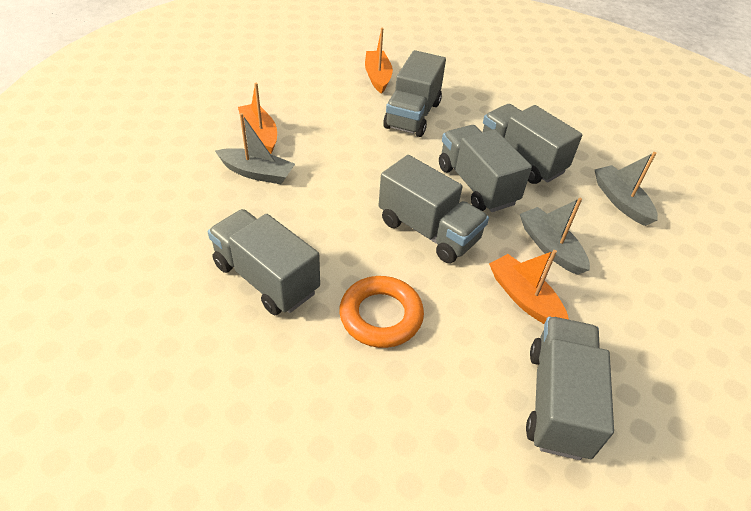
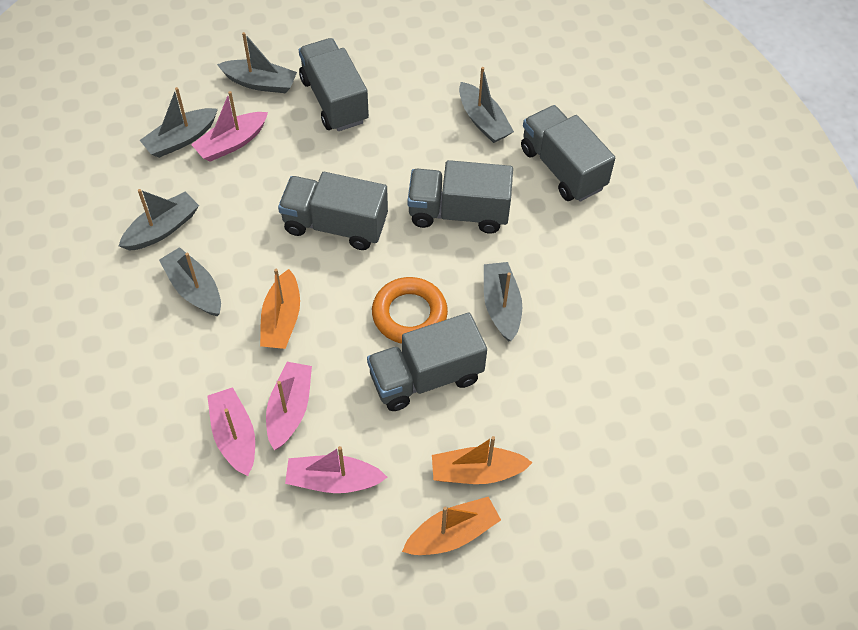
grey boat: [215,113,295,184] [520,198,590,275] [594,152,658,226] = 3 -> [119,189,199,251] [140,87,218,158] [159,247,221,316] [217,32,297,93] [459,67,514,143] [484,262,522,342] = 6
grey truck: [208,209,320,315] [378,155,489,263] [383,50,446,137] [439,125,532,212] [483,104,582,184] [526,317,614,460] = 6 -> [278,172,388,250] [299,38,369,131] [367,313,487,411] [408,160,513,234] [521,105,615,201] = 5
pink boat: none = 0 -> [191,91,268,162] [207,387,255,476] [266,362,312,450] [285,446,387,493] = 4

